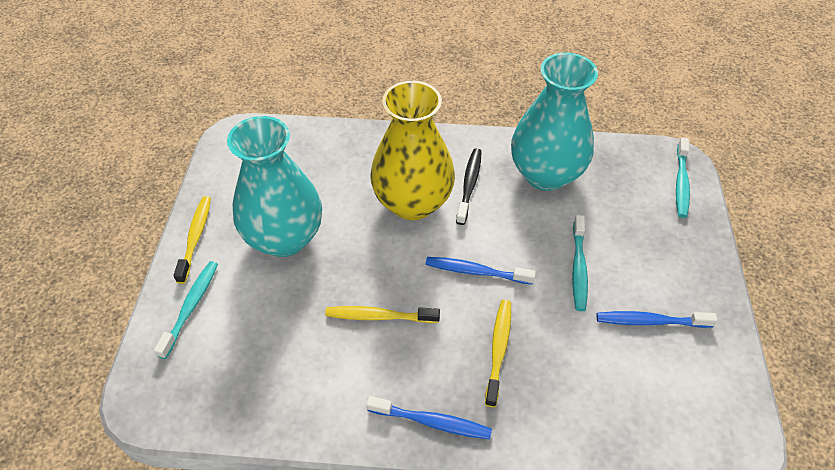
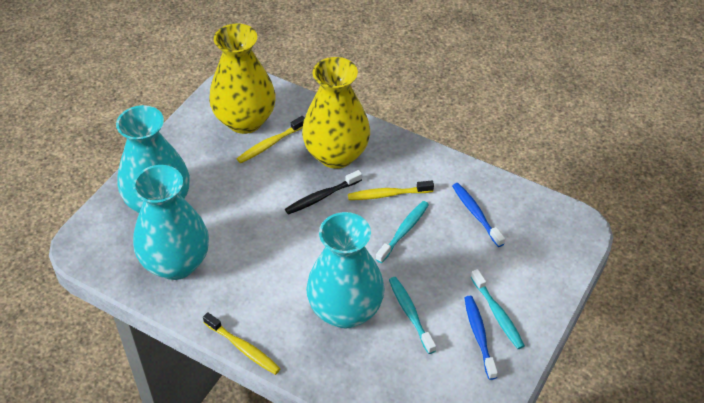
blue toothbrush: [366,396,492,440] [425,257,536,285] [597,311,717,328] = 3 -> [452,183,505,247] [464,296,498,380] = 2
turquoise vase: [227,116,322,257] [511,52,598,191] = 2 -> [116,105,190,213] [133,165,209,280] [306,212,385,329] = 3
yellow vase: [370,81,455,220] = 1 -> [209,23,276,134] [302,57,370,169] = 2

